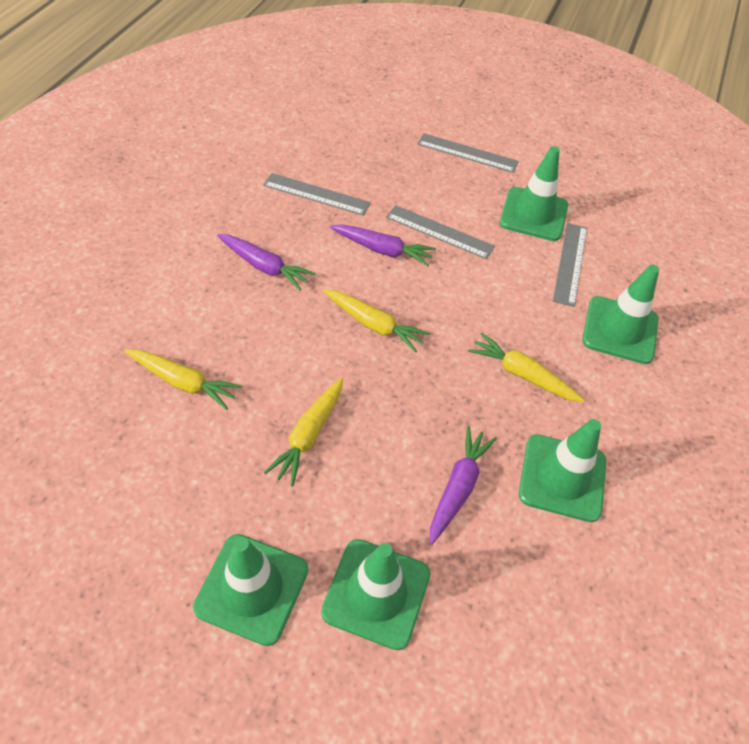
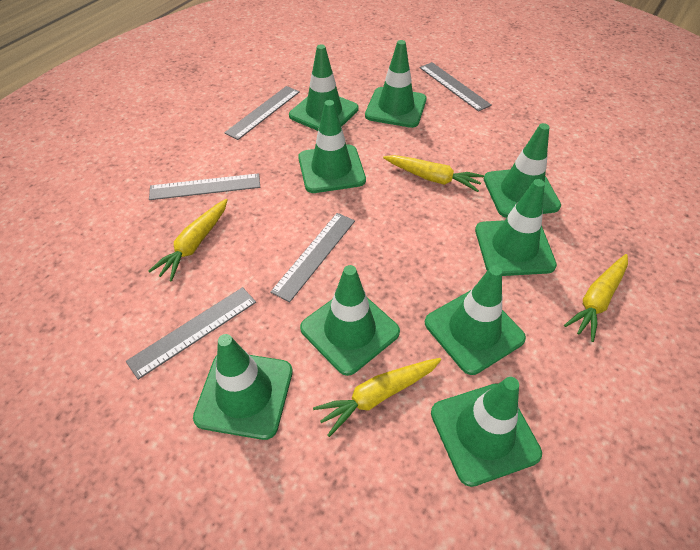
green traffic cone: [193,534,308,646] [321,539,430,650] [500,146,568,241] [519,419,606,522] [582,265,659,364] = 5 -> [193,334,293,440] [289,44,359,131] [298,100,366,193] [300,265,400,376] [365,40,427,128] [425,265,526,375] [431,377,542,487] [475,179,557,276] [484,123,561,218] = 9
grey ruler: [263,173,371,216] [386,205,495,259] [417,133,519,173] [553,223,587,307] = 4 -> [126,287,256,380] [149,173,260,200] [224,86,300,140] [270,213,355,302] [420,62,492,112] = 5
purple carrot: [217,234,315,291] [330,224,436,266] [430,426,497,545] = 3 -> none = 0

